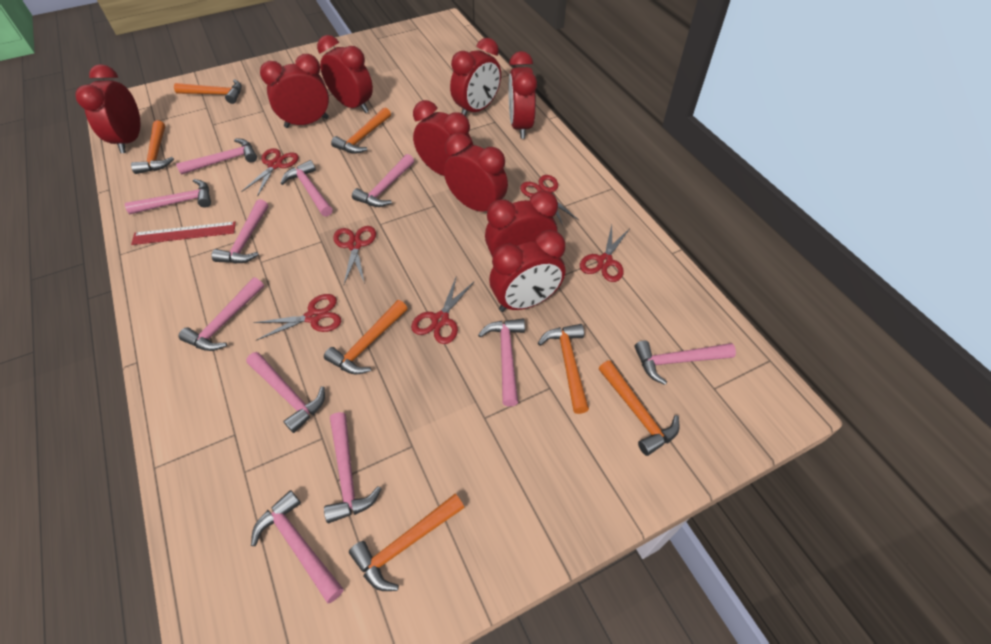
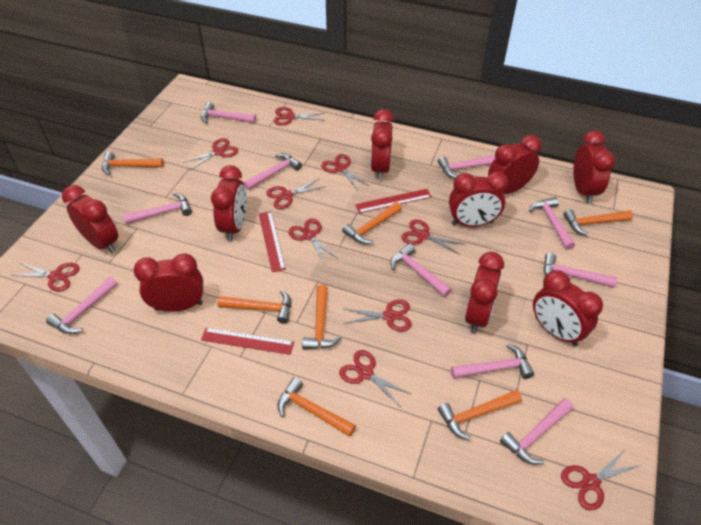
pink hammer: [125,179,211,214] [176,139,257,175] [178,277,264,351] [211,199,268,264] [246,352,325,433] [251,490,344,604] [280,160,333,217] [324,412,381,523] [352,154,414,207] [478,319,525,406] [634,340,736,385] = 11 -> [46,277,118,334] [123,193,192,224] [201,102,256,123] [243,153,302,190] [390,244,452,297] [438,155,495,178] [451,343,534,379] [500,398,573,464] [529,197,575,250] [544,253,617,288] = 10
red ruler: [131,222,236,245] = 1 -> [201,328,294,355] [259,211,286,272] [355,189,432,213] = 3
red scissors: [241,148,299,197] [253,294,341,341] [334,226,376,284] [411,275,475,344] [520,175,579,225] [580,225,630,282] = 6 -> [10,263,79,292] [182,138,238,170] [266,178,326,209] [274,107,325,126] [288,218,337,265] [321,154,369,191] [339,350,412,406] [343,300,412,331] [401,219,466,254] [561,450,641,511] = 10

